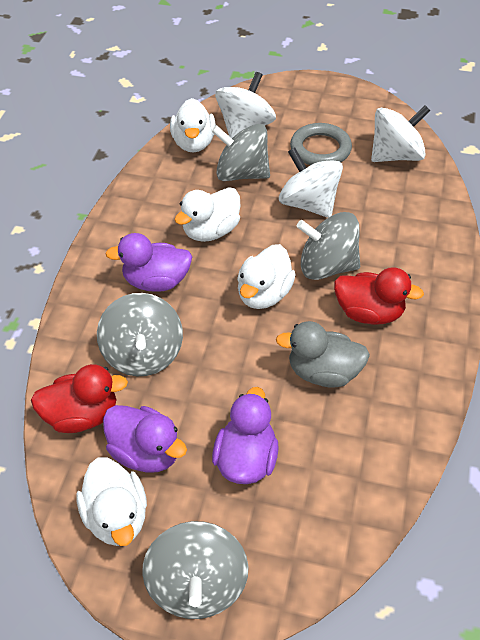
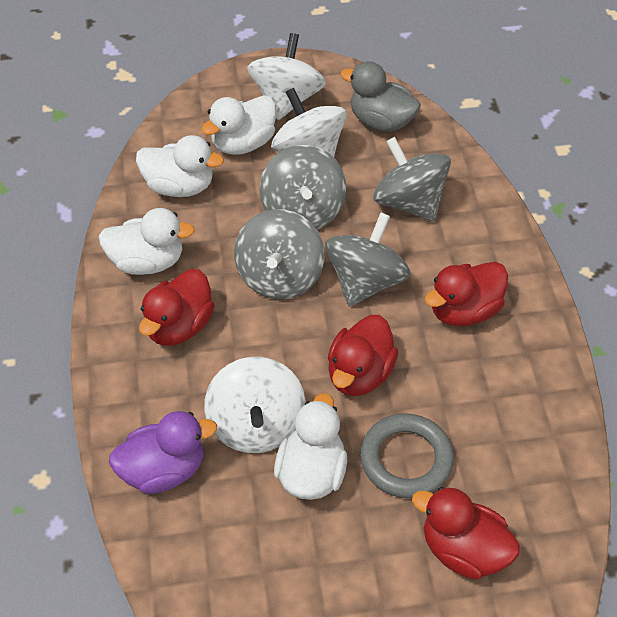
purple duck: [103,405,187,473] [105,233,192,292] [212,387,279,484] = 3 -> [109,411,217,494] = 1
red duck: [31,364,128,433] [334,267,424,325] = 2 -> [139,269,215,346] [328,315,399,396] [412,487,520,580] [424,262,508,326] = 4

